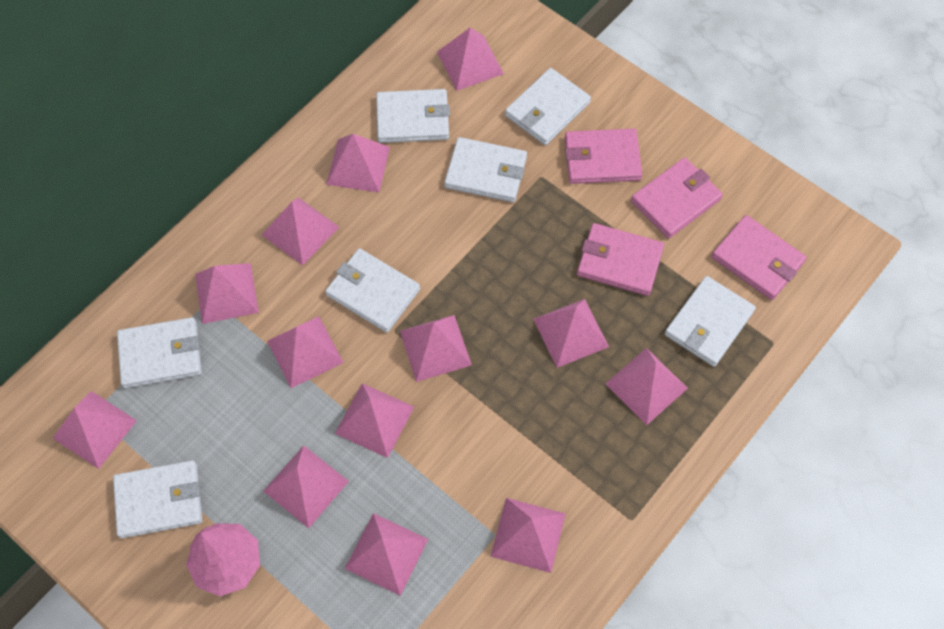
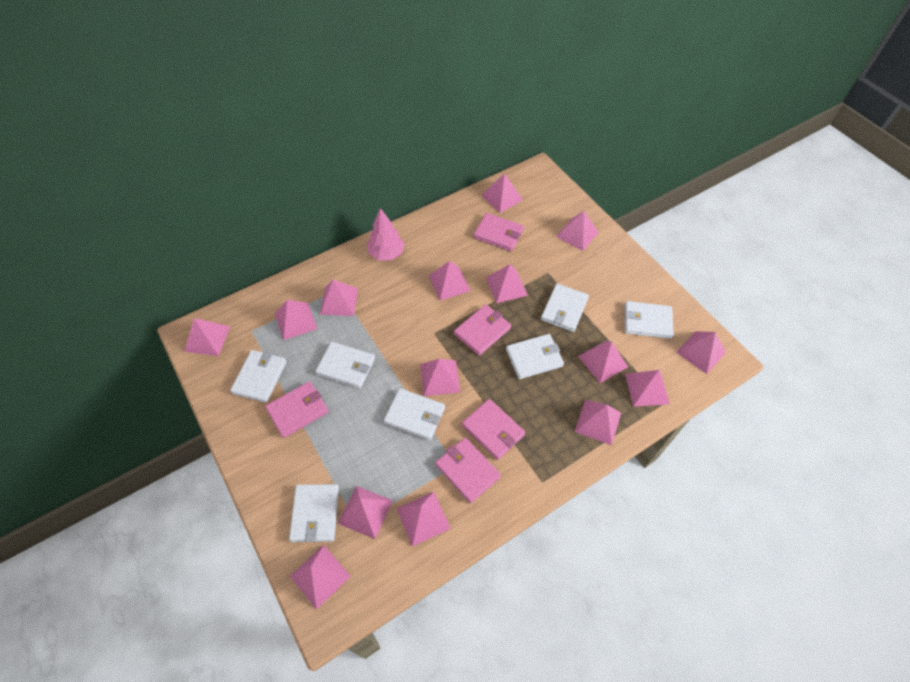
pink pyramid: [53,391,137,469] [195,263,259,324] [262,197,339,265] [263,445,349,528] [267,316,344,388] [326,134,390,192] [335,383,414,458] [345,513,428,596] [400,315,472,382] [437,28,504,91] [490,498,566,573] [533,299,609,368] [605,348,688,425] = 13 -> [184,318,231,356] [275,300,317,340] [290,545,351,610] [320,279,358,316] [338,486,393,539] [396,492,451,547] [420,359,460,396] [429,261,471,301] [481,173,523,213] [486,264,528,303] [556,211,599,251] [575,400,621,446] [578,341,628,383] [625,370,670,407] [676,331,726,374] = 15
pink wallet: [565,129,642,184] [577,223,664,296] [631,157,723,239] [711,215,807,300] = 4 -> [265,381,329,438] [435,438,501,503] [454,304,511,356] [462,399,525,460] [473,213,524,252] = 5

